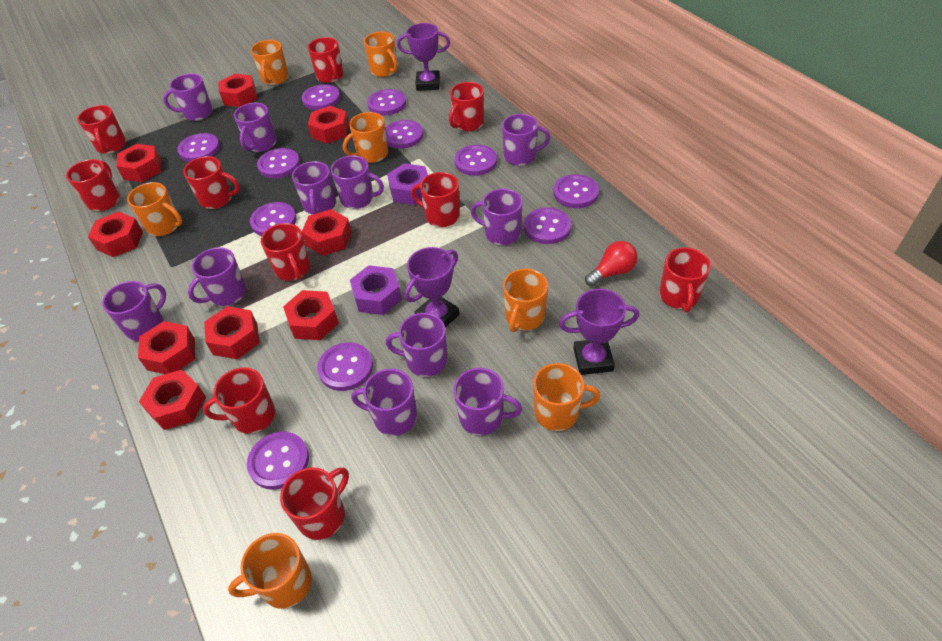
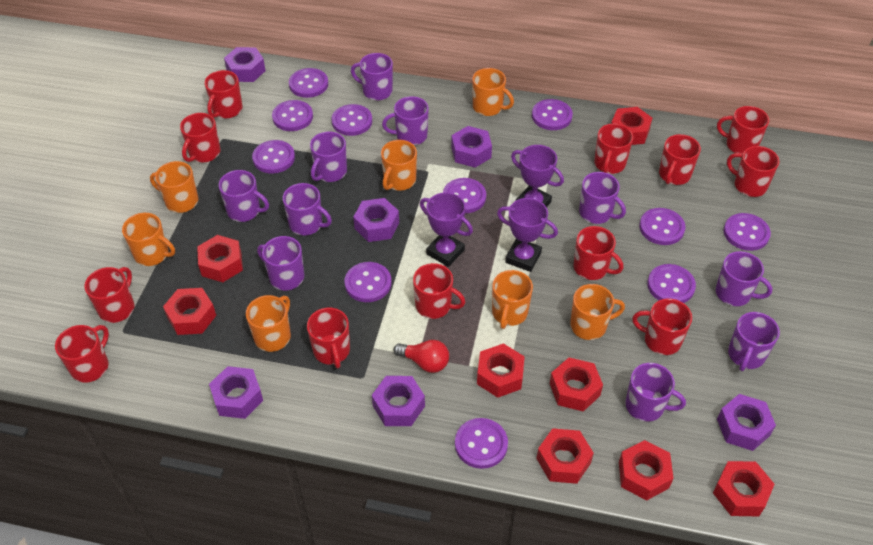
purple mug: [102,281,166,341] [163,74,213,121] [188,247,246,306] [234,103,276,152] [292,161,336,215] [331,155,384,209] [351,369,417,436] [386,313,448,377] [454,368,522,436] [471,189,523,245] [502,114,550,166] = 11 -> [219,170,269,222] [257,236,304,290] [283,183,332,236] [310,132,347,182] [351,53,393,100] [382,96,429,145] [579,172,626,224] [625,363,686,422] [716,251,773,306] [728,312,780,371] = 10
purple nut: [350,265,402,315] [387,163,428,205] = 2 -> [209,366,263,419] [224,47,266,82] [353,198,399,242] [372,376,425,426] [451,126,492,168] [717,394,776,451] = 6
red mug: [66,159,120,211] [77,105,126,154] [183,156,240,209] [203,367,275,434] [261,223,310,281] [280,467,349,540] [308,37,343,83] [411,172,460,227] [449,82,484,131] [659,247,711,312] = 10 -> [55,325,109,383] [84,267,134,323] [180,113,221,162] [204,70,243,118] [307,308,350,368] [413,263,465,319] [574,226,623,280] [594,124,633,174] [632,299,692,355] [659,134,701,185] [717,106,769,154] [727,146,779,197] = 12
red nut: [88,212,143,257] [116,144,161,182] [138,321,195,374] [139,370,206,430] [204,306,260,359] [218,74,257,107] [283,290,339,340] [302,209,351,256] [308,106,349,144] = 9 -> [163,288,216,335] [197,235,243,282] [477,343,525,398] [536,428,594,484] [550,358,603,412] [611,107,652,145] [619,440,674,501] [713,461,775,516] = 8

